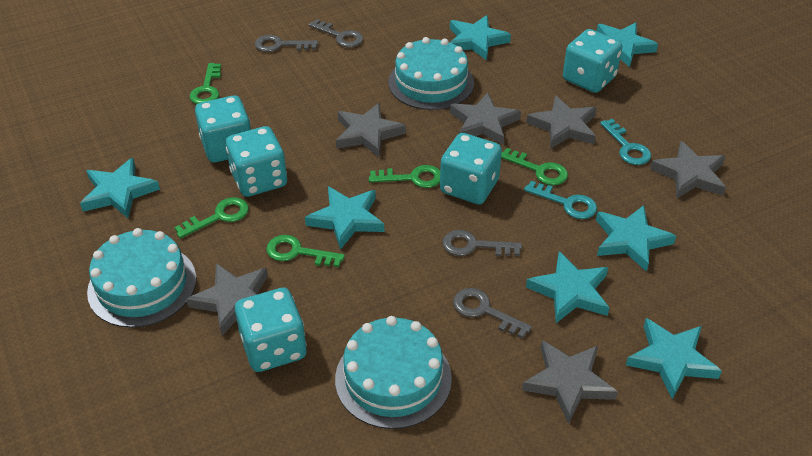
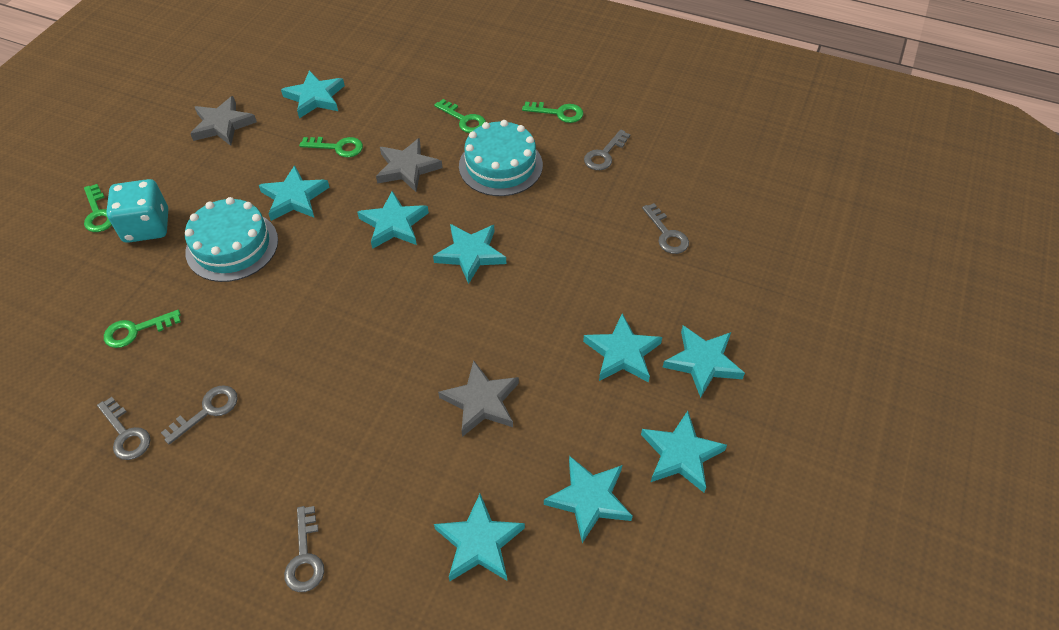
grey key: [255,35,318,52] [309,19,363,48] [442,230,522,256] [453,288,532,339] = 4 -> [97,397,151,460] [161,385,238,444] [284,506,324,592] [584,129,630,170] [642,203,689,254] = 5
grey star: [186,263,268,336] [336,103,406,157] [450,92,521,145] [522,340,618,424] [527,95,596,148] [650,141,726,198] = 6 -> [190,96,257,146] [376,138,443,192] [438,360,519,437] = 3
turquoise cake: [87,228,196,328] [335,316,452,429] [388,37,474,110] = 3 -> [185,197,278,282] [459,120,543,196] = 2
turquoise dice: [195,95,251,163] [226,126,287,197] [235,288,306,372] [440,133,502,204] [563,29,622,93] = 5 -> [106,179,168,243] = 1
turquoise key: [524,181,597,219] [600,119,651,165] = 2 -> none = 0
turquoise star: [80,158,160,218] [305,186,384,250] [450,15,511,60] [526,251,610,323] [596,205,676,272] [597,22,658,67] [626,318,722,399] = 7 -> [259,165,330,221] [281,70,345,118] [357,191,429,249] [433,224,506,284] [434,494,525,581] [544,456,633,543] [583,313,662,383] [641,411,727,493] [663,326,745,398] = 9

